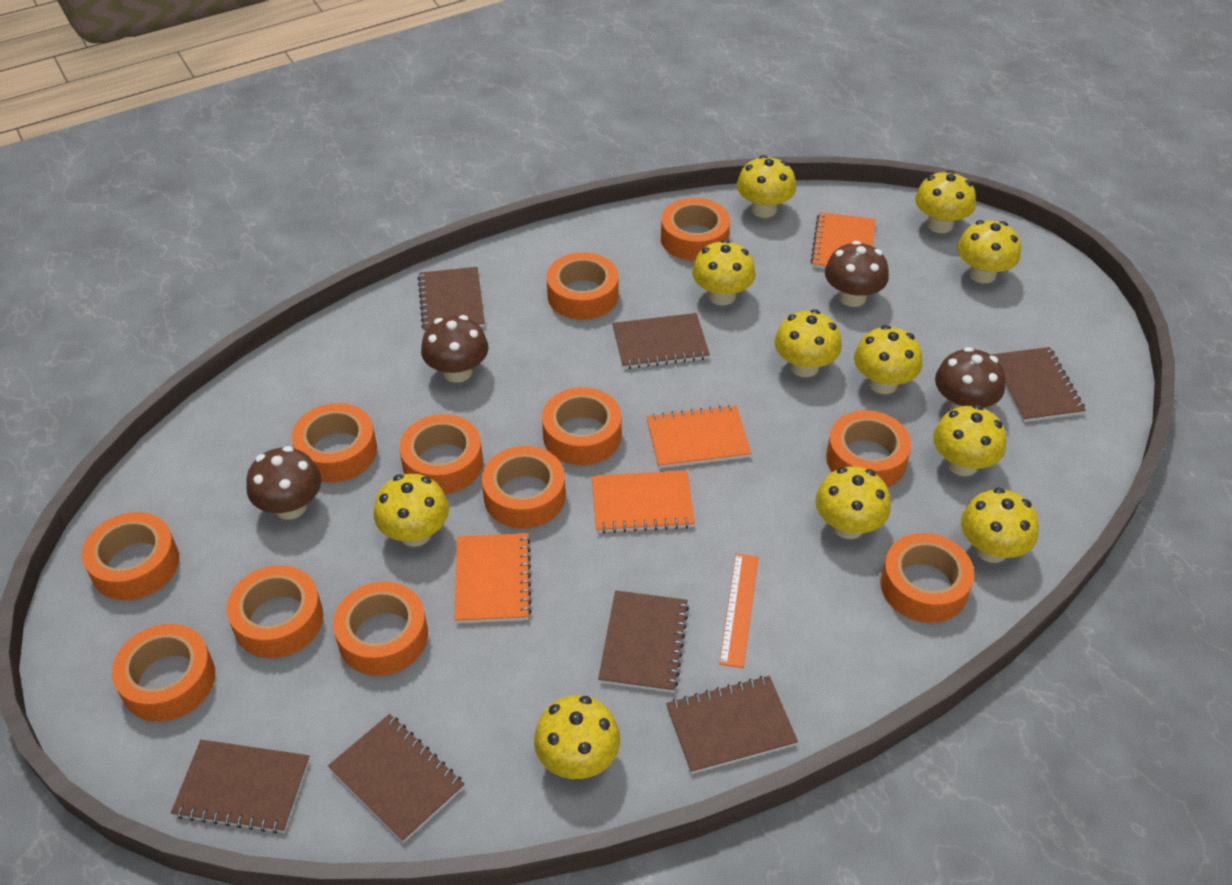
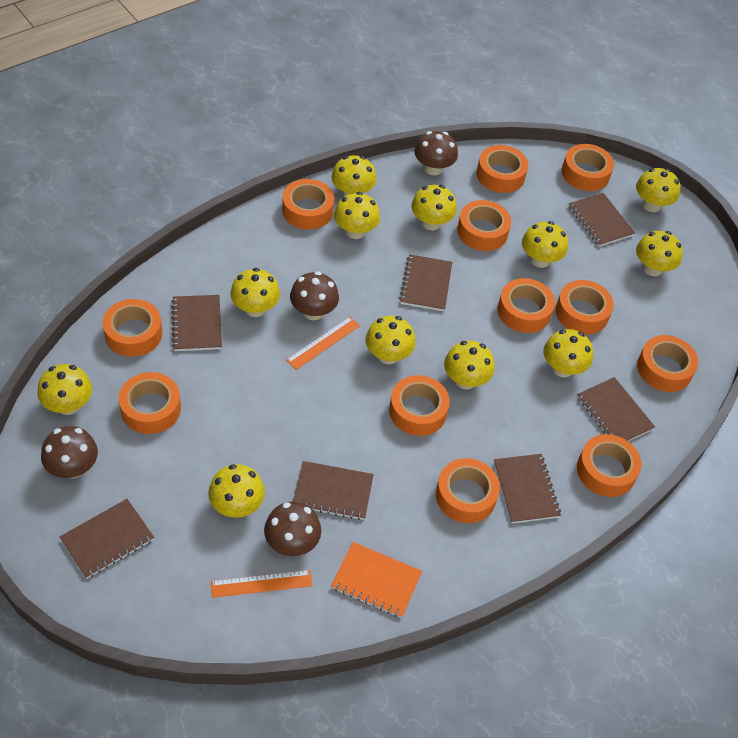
orange notebook: [455,533,531,623] [592,470,695,534] [647,405,751,468] [810,212,876,269] = 4 -> [331,542,422,618] = 1
orange ruler: [719,553,759,668] = 1 -> [211,570,313,598] [286,317,360,370] = 2
yellow mushroom: [374,474,449,547] [534,695,620,779] [692,239,756,305] [737,155,796,218] [774,309,842,377] [815,466,891,539] [854,325,922,394] [915,170,976,233] [933,405,1006,476] [957,220,1021,283] [961,488,1039,563] = 11 -> [37,364,92,415] [208,464,265,518] [230,268,280,317] [332,155,376,196] [334,192,380,239] [365,316,416,364] [411,185,457,230] [444,341,495,389] [522,221,568,268] [543,329,593,377] [636,168,681,212] [636,231,683,276] = 12

